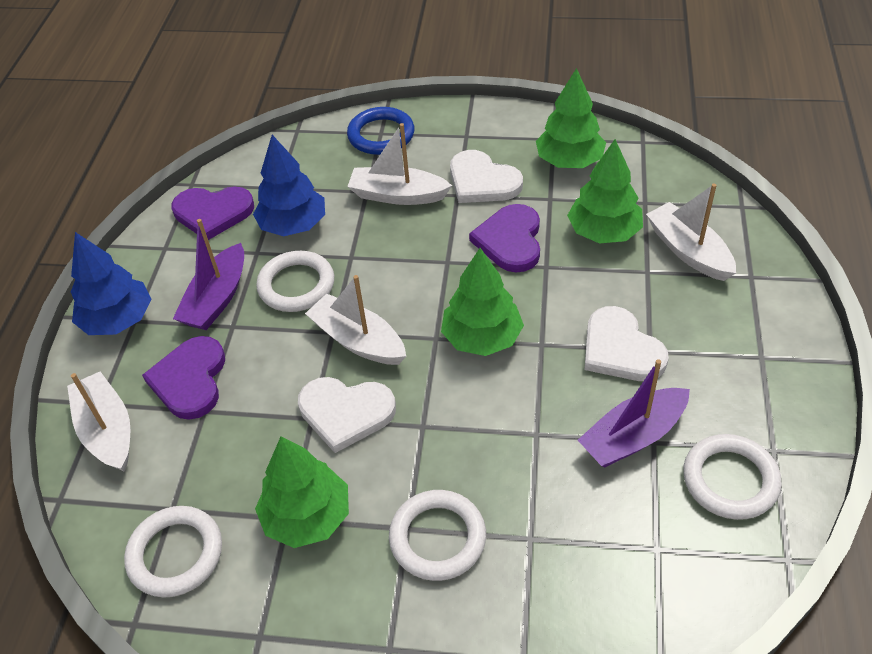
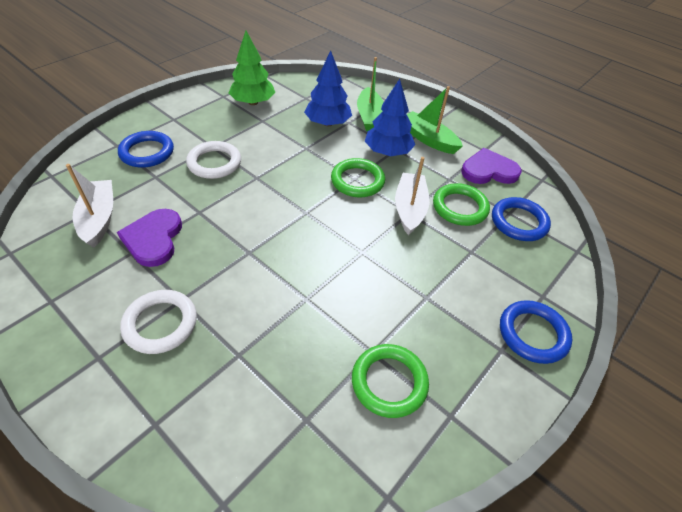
blue ring: [347,107,414,155] = 1 -> [118,131,174,168] [492,197,551,241] [500,300,572,364] = 3
green boat: none = 0 -> [357,57,384,131] [407,86,463,154] = 2
green ring: none = 0 -> [331,158,385,197] [352,344,429,418] [433,183,490,226] = 3
green tree: [255,436,349,548] [441,248,524,356] [536,68,606,168] [567,139,643,244] = 4 -> [229,31,275,105] = 1
purple boat: [173,219,244,330] [578,359,690,467] = 2 -> none = 0
purple heart: [142,336,225,420] [171,187,254,240] [469,204,540,273] = 3 -> [117,209,182,267] [461,148,522,184] = 2
white boat: [67,371,130,472] [305,275,406,365] [347,123,452,205] [646,184,736,281] = 4 -> [66,164,113,248] [395,157,430,235] = 2
white heart: [298,377,396,453] [450,150,523,203] [584,306,669,381] = 3 -> none = 0
white ring: [124,506,222,597] [256,251,334,312] [389,490,486,581] [683,434,782,520] = 4 -> [120,290,197,354] [186,141,241,179] = 2

